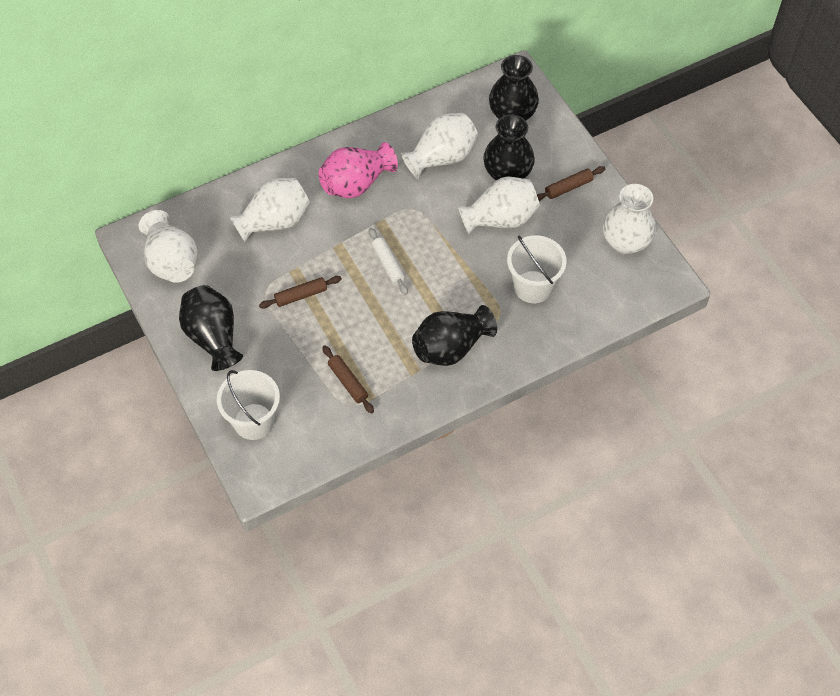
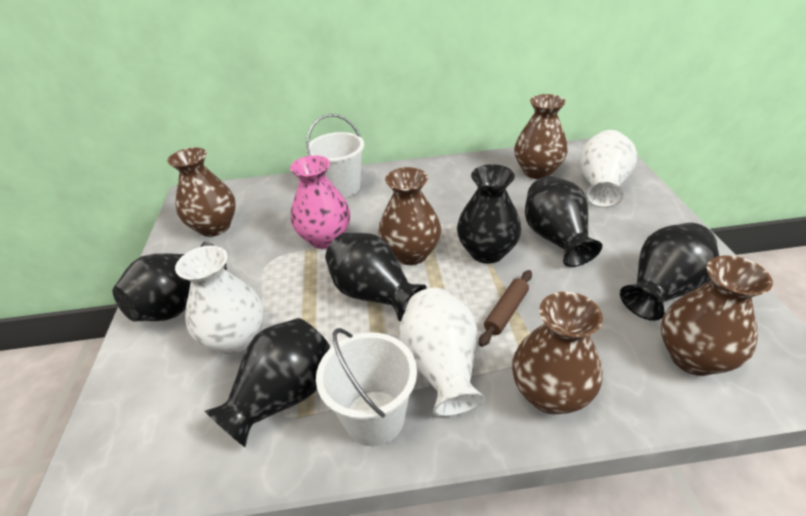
black vase: [179,285,243,371] [412,305,497,366] [483,114,535,181] [489,55,539,121] = 4 -> [113,242,227,321] [205,318,330,447] [325,232,426,321] [457,164,521,264] [525,176,602,267] [620,223,719,321] = 6
brown rolling pin: [259,276,342,308] [322,345,374,414] [537,166,605,201] = 3 -> [479,270,532,347] = 1
brown vase: none = 0 -> [167,147,236,237] [378,167,441,265] [512,292,603,414] [514,94,568,179] [661,255,773,376] = 5
white rolling pin: [369,228,408,295] = 1 -> none = 0
white vase: [139,210,198,283] [228,178,310,243] [401,113,478,179] [457,177,540,235] [603,184,656,254] = 5 -> [175,246,263,354] [399,288,485,417] [579,130,637,208] = 3

